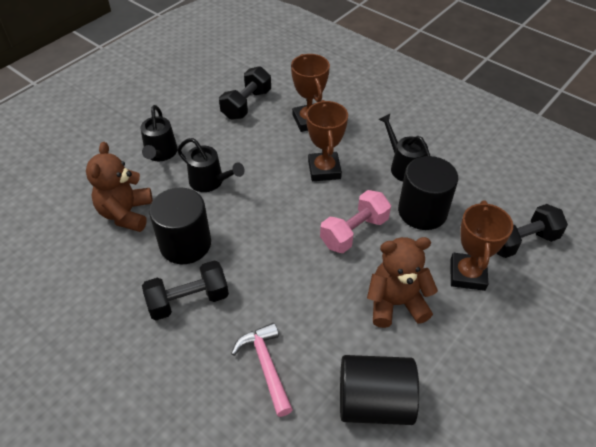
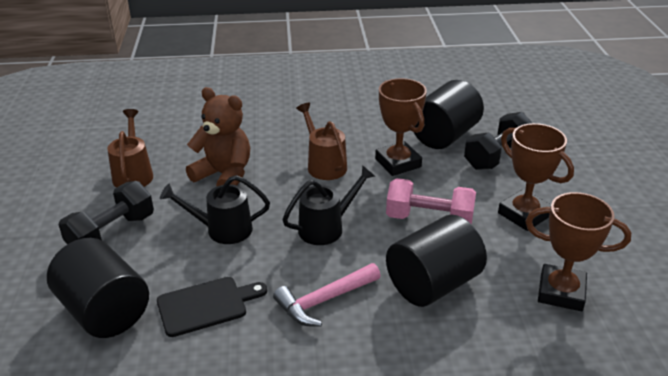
black cutting board: none = 0 -> [157,277,267,337] = 1
black dumbbell: [142,260,229,320] [219,66,271,120] [496,204,568,258] = 3 -> [58,181,154,244] [464,112,532,170] = 2
black watering can: [140,105,178,161] [177,138,245,192] [379,114,430,182] = 3 -> [160,175,270,244] [283,165,375,245] = 2
brown teddy bear: [86,142,153,232] [367,237,438,328] = 2 -> [186,87,250,186] = 1
brown watering can: none = 0 -> [107,109,153,188] [296,103,347,180] = 2

